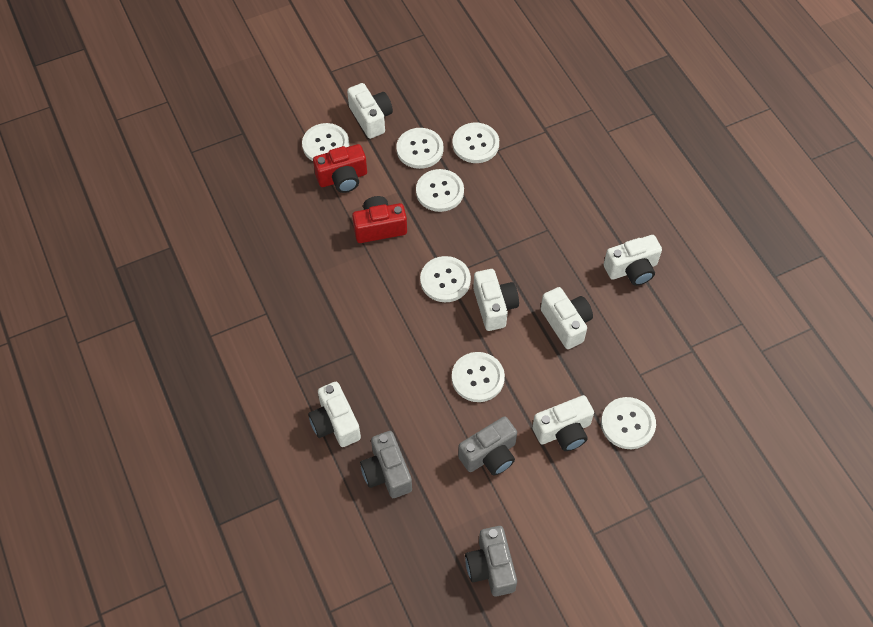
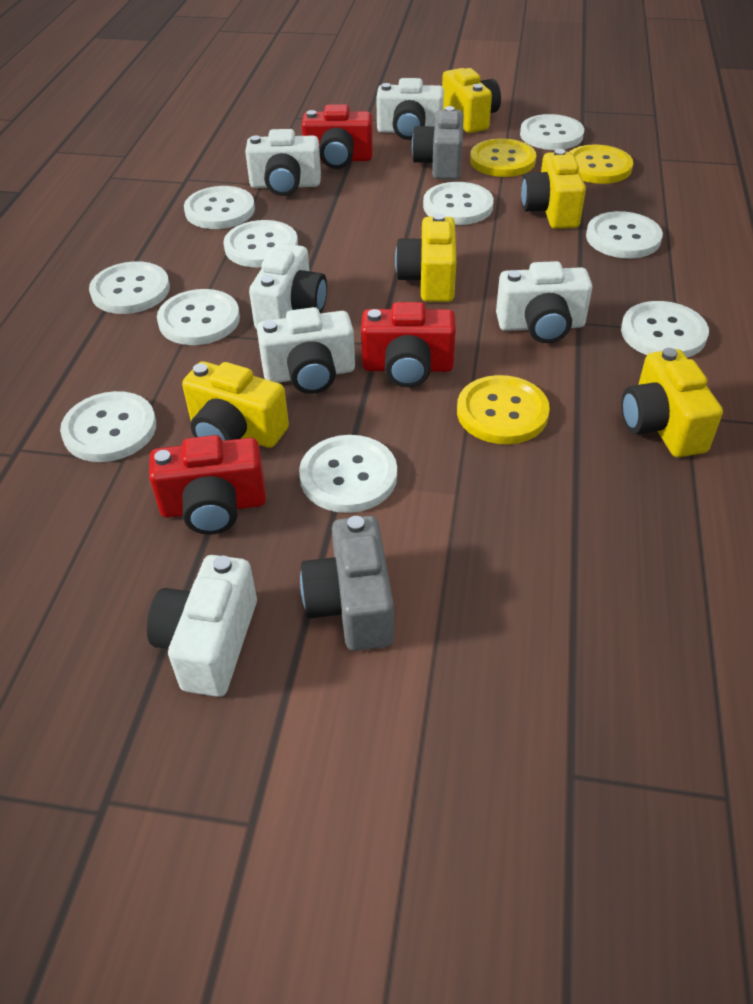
grey camera: [360,431,412,498] [458,416,517,476] [465,526,517,596] = 3 -> [300,516,394,651] [412,106,463,180] = 2
red camera: [313,144,367,193] [352,196,407,243] = 2 -> [149,435,266,535] [302,104,373,169] [361,302,456,387] = 3
white button: [302,123,349,161] [396,128,444,169] [416,169,464,212] [420,256,471,302] [452,123,499,163] [452,352,505,402] [601,397,656,449] = 7 -> [60,391,156,462] [89,261,170,314] [157,289,240,345] [184,186,255,229] [224,220,298,268] [299,435,397,513] [423,182,494,225] [520,114,584,150] [586,211,663,258] [621,301,709,358] = 10
yellow button: none = 0 -> [457,375,550,444] [470,139,537,177] [570,144,633,184] = 3
yellow camera: none = 0 -> [182,361,289,448] [395,213,456,302] [442,68,501,133] [521,149,586,229] [621,348,723,457] = 5

